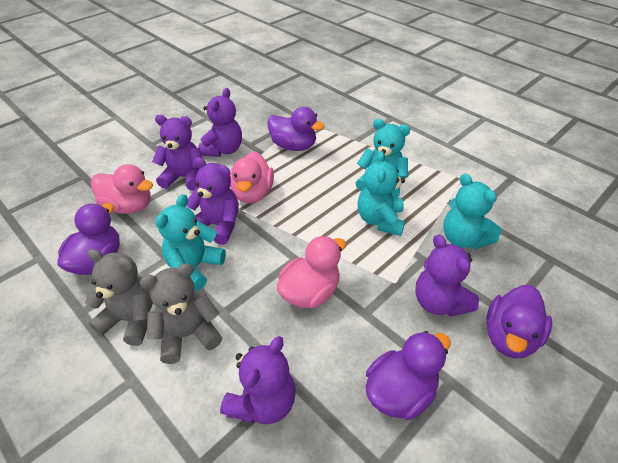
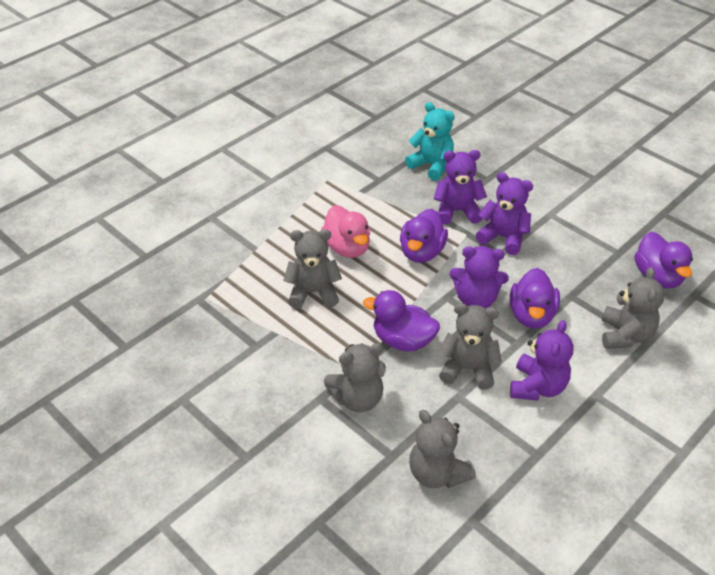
grey teddy bear: [85,249,153,346] [140,263,222,364] = 2 -> [283,229,342,309] [324,343,386,412] [409,410,476,488] [438,303,502,390] [602,267,665,349] = 5
pink duck: [91,164,153,214] [230,151,274,204] [277,236,346,308] = 3 -> [321,205,370,258] = 1
purple teddy bear: [152,115,202,191] [187,157,239,245] [198,88,242,157] [220,336,296,424] [415,234,479,317] = 5 -> [434,150,487,225] [450,246,509,308] [476,172,533,255] [510,320,573,401] = 4
turquoise teddy bear: [155,194,226,291] [356,119,410,198] [358,151,405,236] [443,174,501,249] = 4 -> [405,102,455,181] = 1

